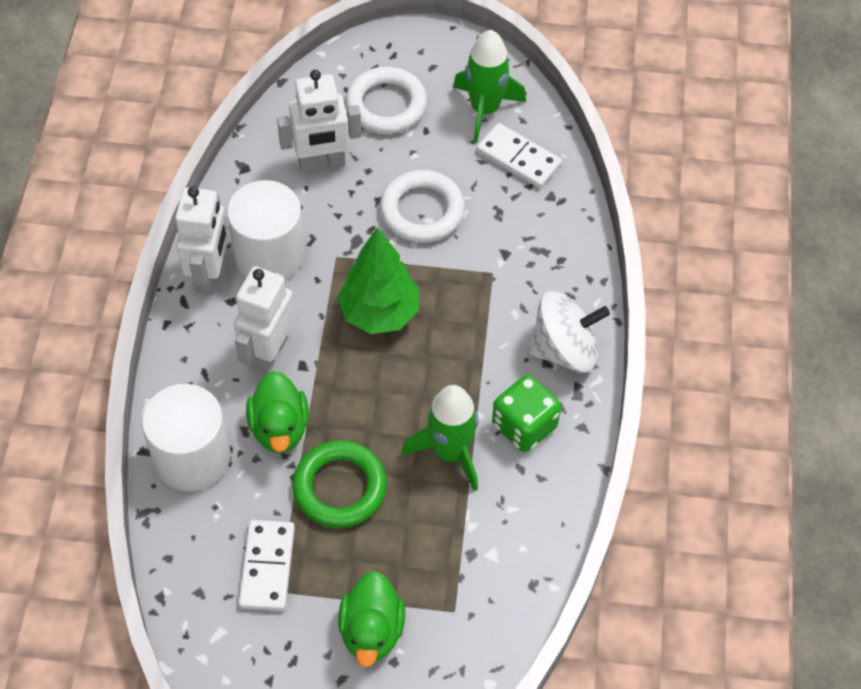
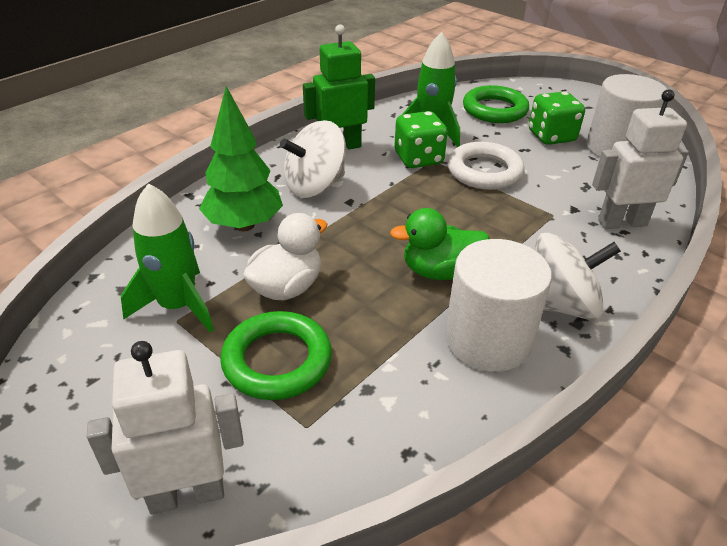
green dice: [492,375,561,452] = 1 -> [394,111,448,168] [529,91,585,145] = 2
green duck: [246,371,309,453] [338,571,405,667] = 2 -> [390,208,489,280] = 1
green ring: [292,440,387,528] = 1 -> [220,311,332,400] [463,85,529,123] = 2
green robot: none = 0 -> [303,24,375,149] = 1
white domino: [239,520,295,611] [476,123,562,188] = 2 -> none = 0
white duck: none = 0 -> [243,213,327,301] = 1
white ring: [346,67,427,134] [380,170,465,243] = 2 -> [447,142,525,190] = 1
white robot: [175,186,229,295] [234,266,295,374] [277,70,361,172] = 3 -> [87,341,244,514] [592,90,689,229] = 2
white spinning top: [528,291,610,373] = 1 -> [280,120,346,198] [534,233,621,320] = 2

